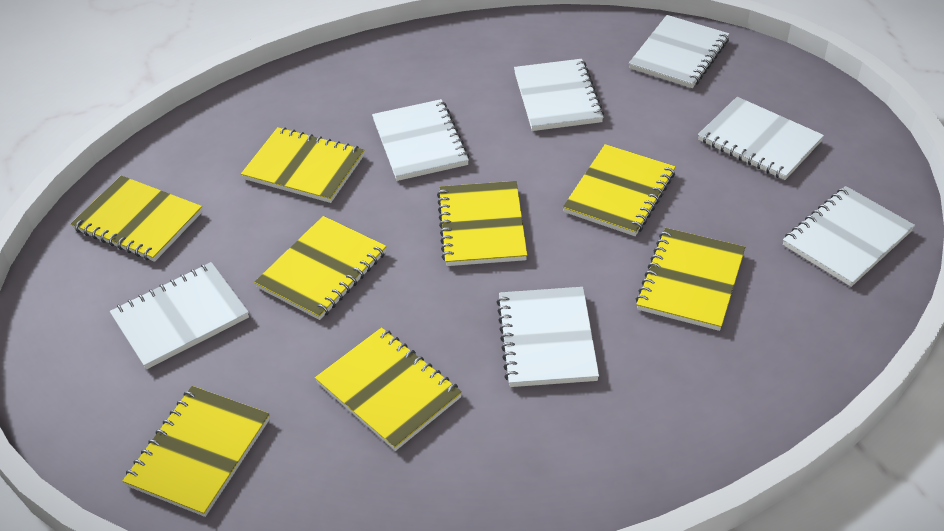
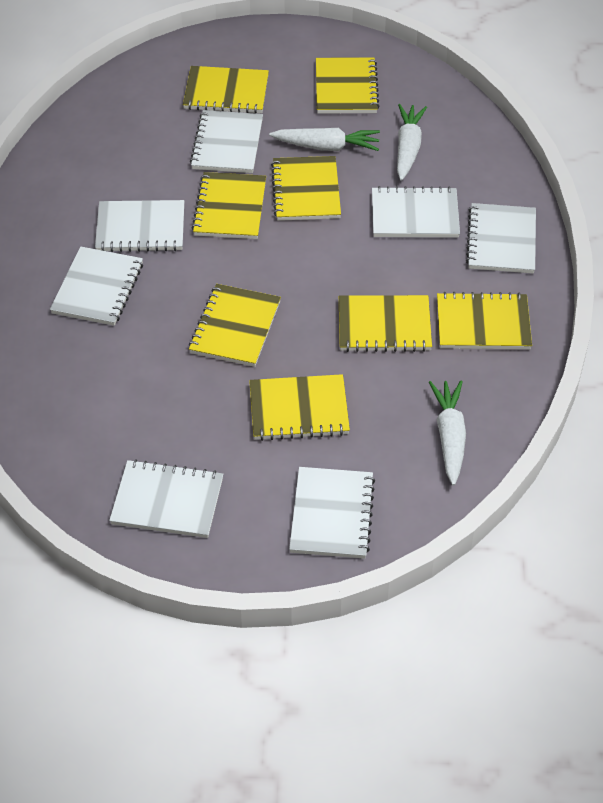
white carrot: none = 0 -> [269,128,380,151] [397,104,427,181] [429,381,466,486] = 3

